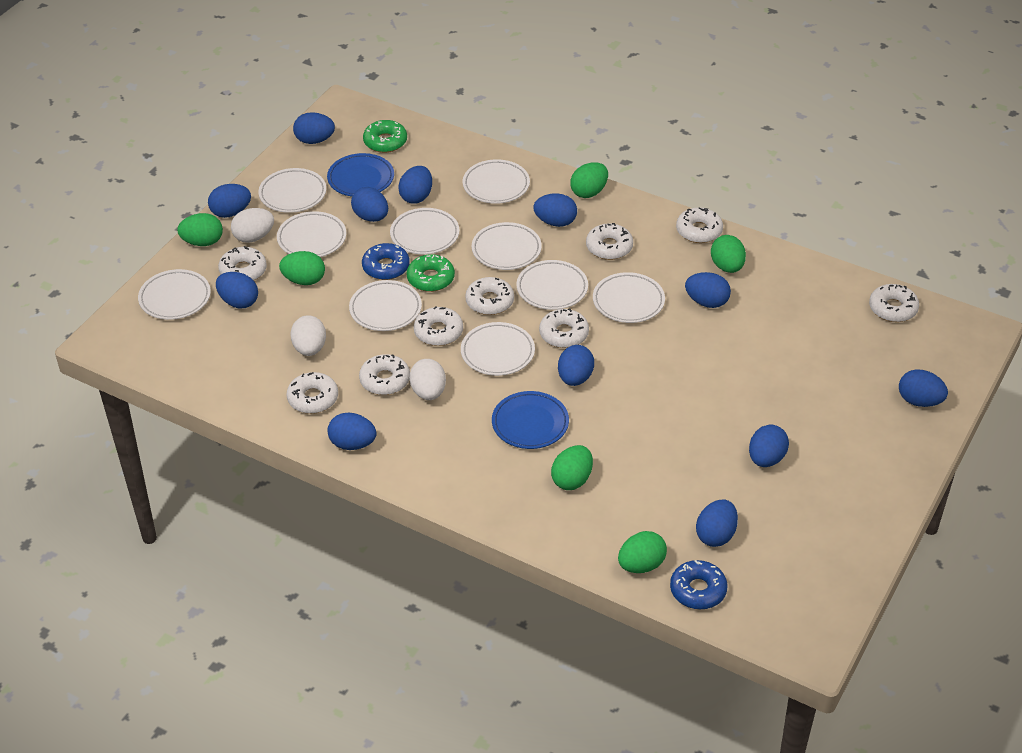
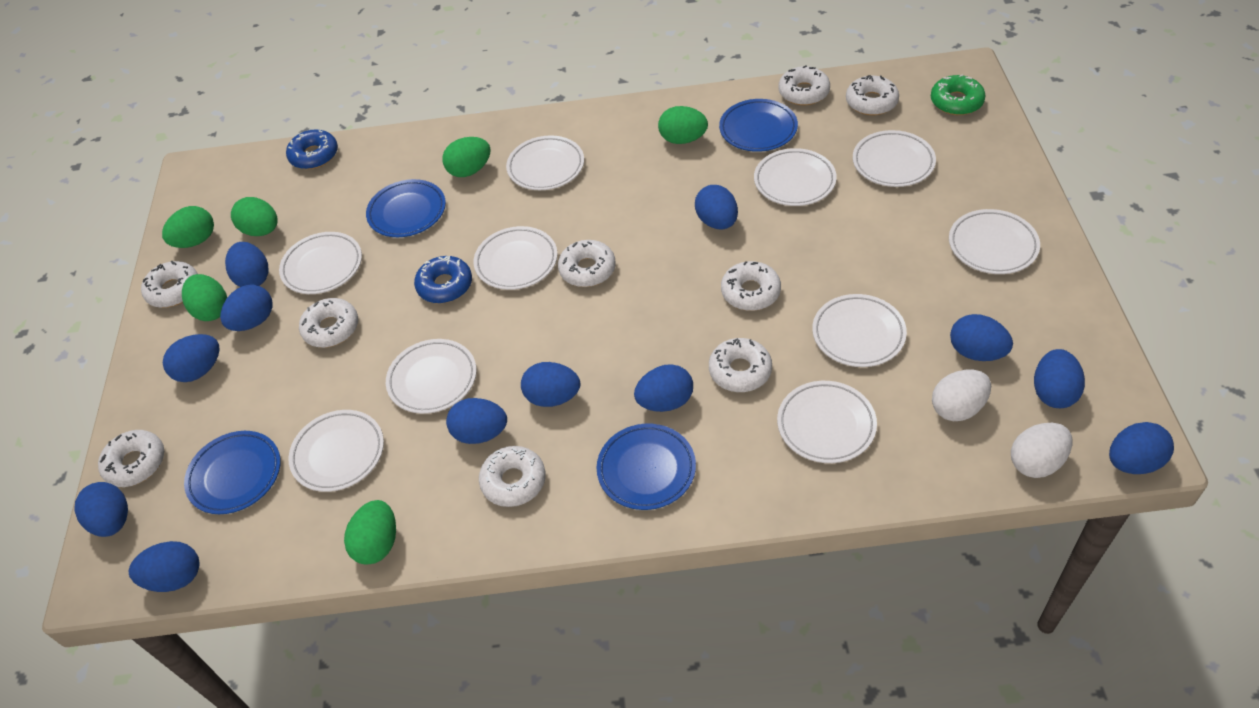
blue plate: [327,153,394,196] [492,391,569,449] = 2 -> [184,431,281,514] [366,179,446,237] [597,424,696,510] [719,99,798,152] = 4
green donut: [363,120,407,153] [407,254,455,292] = 2 -> [931,74,986,115] = 1
white egg: [231,208,274,243] [291,315,326,356] [409,359,446,400] = 3 -> [932,370,991,421] [1011,423,1072,478] = 2

